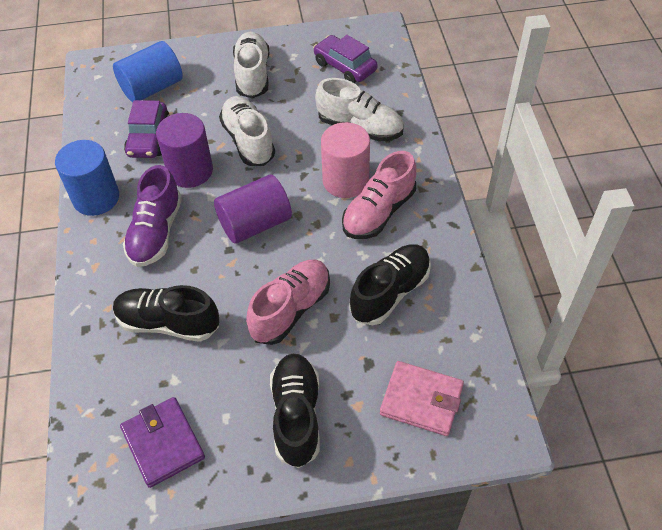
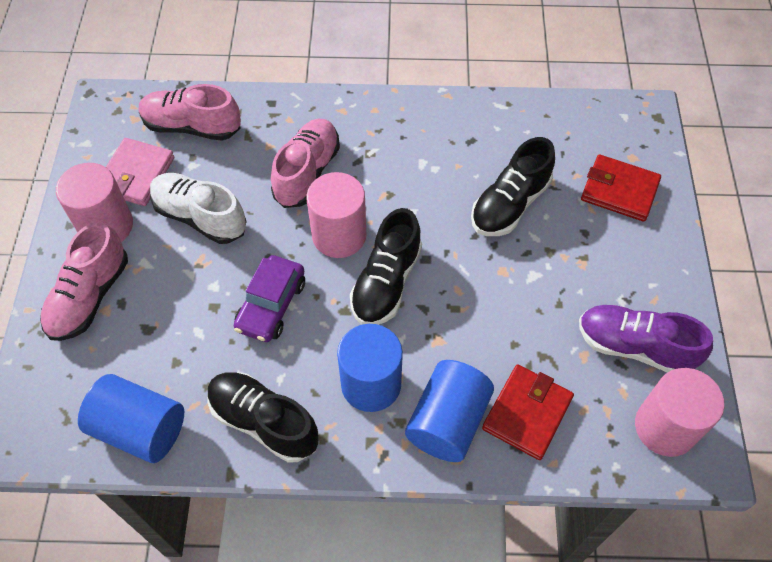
blue cylinder: [55,140,119,216] [113,41,183,102] = 2 -> [78,374,184,463] [337,324,403,412] [405,360,494,462] = 3
pink cylinder: [321,122,370,198] = 1 -> [56,163,133,242] [306,172,366,258] [635,368,724,457] = 3
pink shoe: [246,259,330,345] [342,151,416,239] = 2 -> [40,222,128,341] [139,84,241,141] [271,119,340,208] = 3
purple car: [124,100,170,158] [313,35,377,83] = 2 -> [234,255,305,342] = 1
purple cylinder: [156,113,213,188] [214,174,292,244] = 2 -> none = 0
purple wallet: [120,397,205,488] = 1 -> none = 0
red wallet: none = 0 -> [482,364,574,460] [581,154,661,222] = 2
white shoe: [219,96,275,166] [233,32,269,98] [315,78,404,141] = 3 -> [150,173,247,244] = 1

